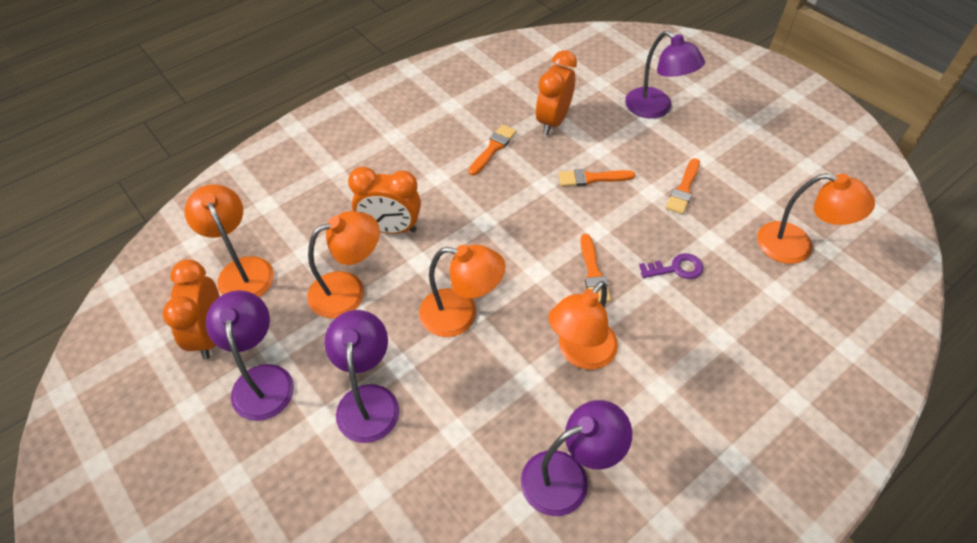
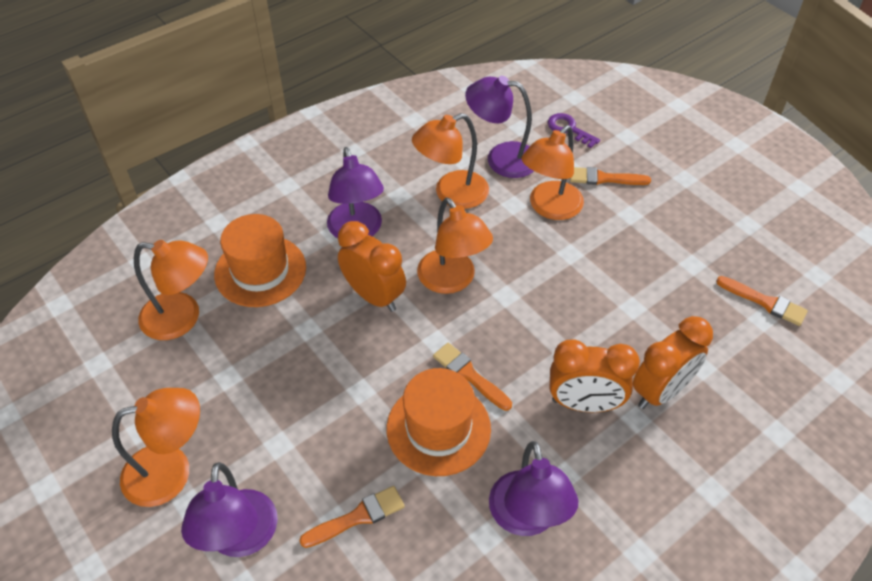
orange hat: none = 0 -> [214,214,306,307] [387,368,491,476] = 2

